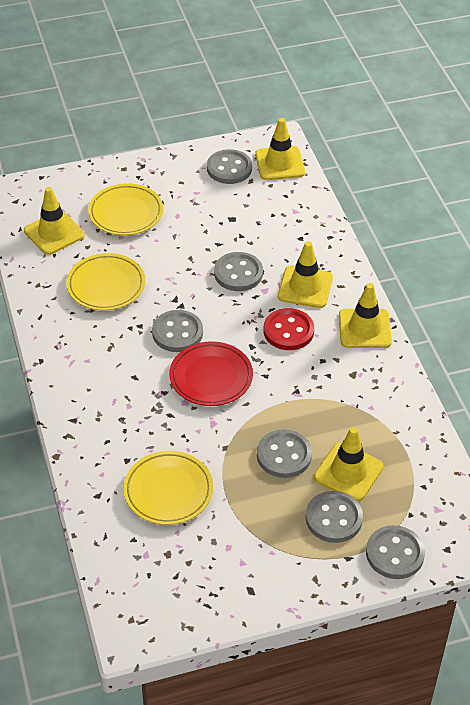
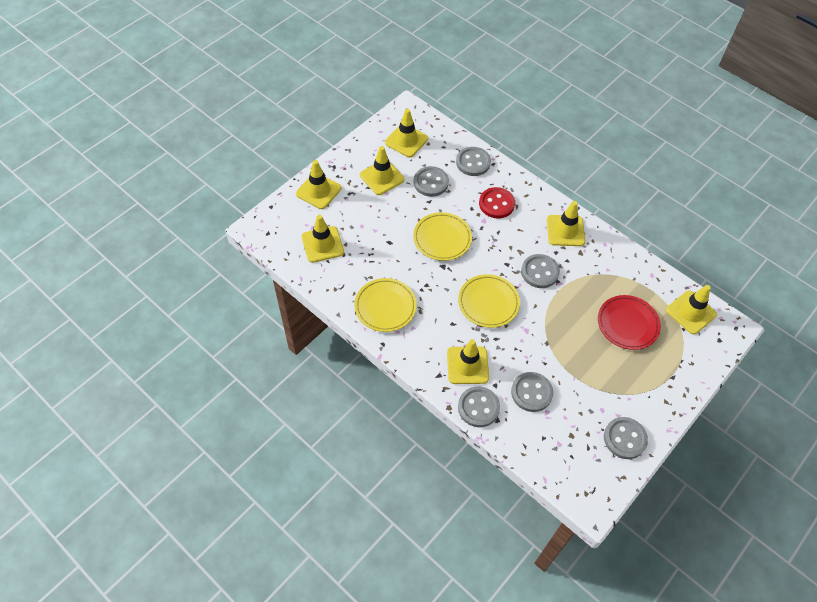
yellow traffic cone: [24,187,85,255] [255,118,305,180] [278,241,333,308] [314,427,383,501] [339,283,392,348] = 5 -> [296,160,341,209] [302,215,344,263] [360,146,405,195] [385,109,428,157] [447,339,489,384] [547,201,585,246] [666,285,717,334] = 7

